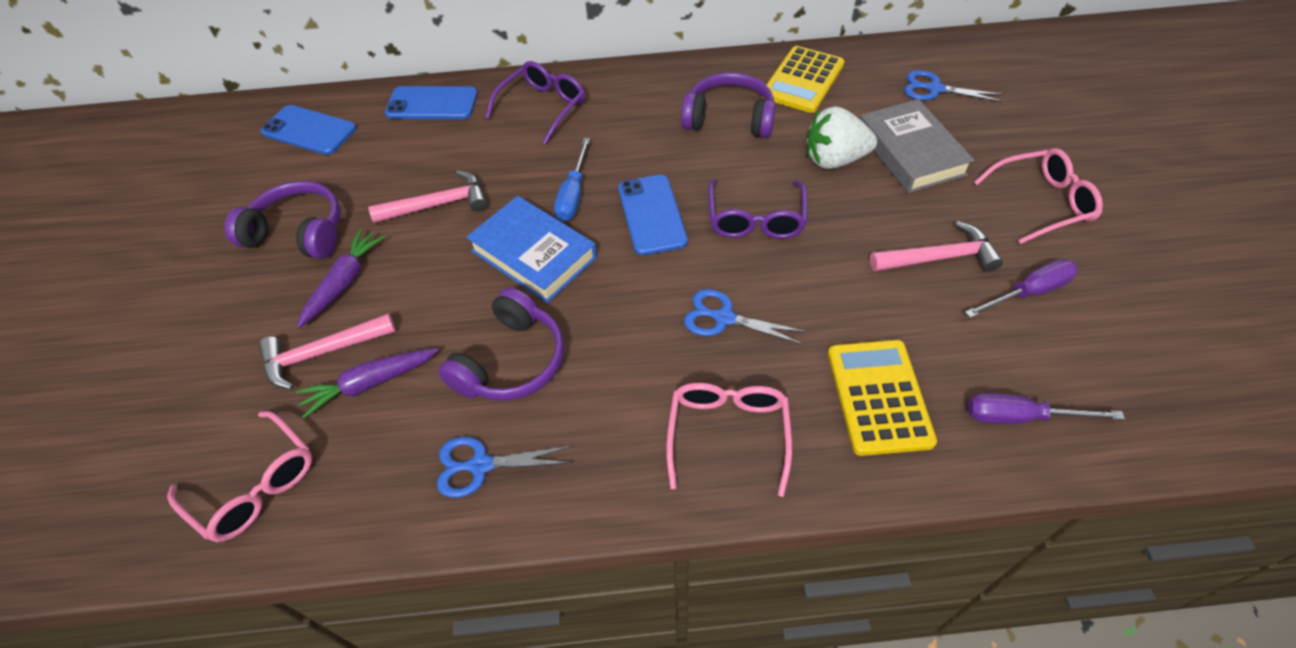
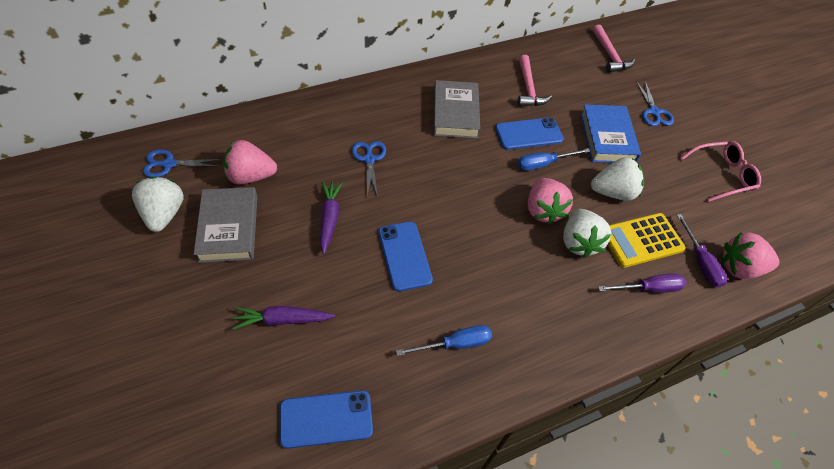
blue screwdriver: [554,138,590,222] = 1 -> [396,325,492,356] [518,148,590,171] = 2
grey book: [860,99,974,193] = 1 -> [194,187,258,263] [433,80,480,139] = 2
pink glasses: [167,411,312,542] [666,383,792,497] [974,148,1103,244] = 3 -> [680,141,761,202] = 1
pink hammer: [259,313,396,390] [368,170,487,223] [870,221,1003,272] = 3 -> [518,55,552,107] [593,25,635,73] = 2
pink strawberry: none = 0 -> [223,140,277,185] [528,178,573,225] [722,232,780,279] = 3
purple glasses: [485,61,585,144] [708,180,807,239] = 2 -> none = 0
purple headphones: [225,181,341,259] [438,287,564,401] [681,72,776,138] = 3 -> none = 0
white strawberry: [807,106,877,169] = 1 -> [132,176,184,232] [563,209,611,258] [591,158,644,201] = 3
yellow calculator: [761,46,845,113] [828,340,937,456] = 2 -> [607,213,686,268] = 1

